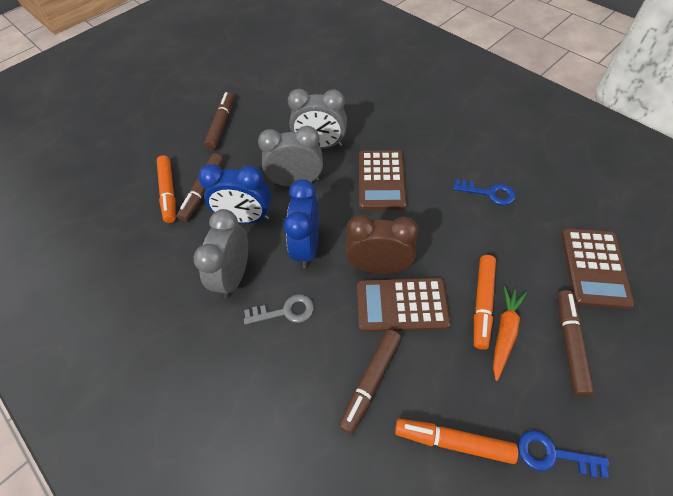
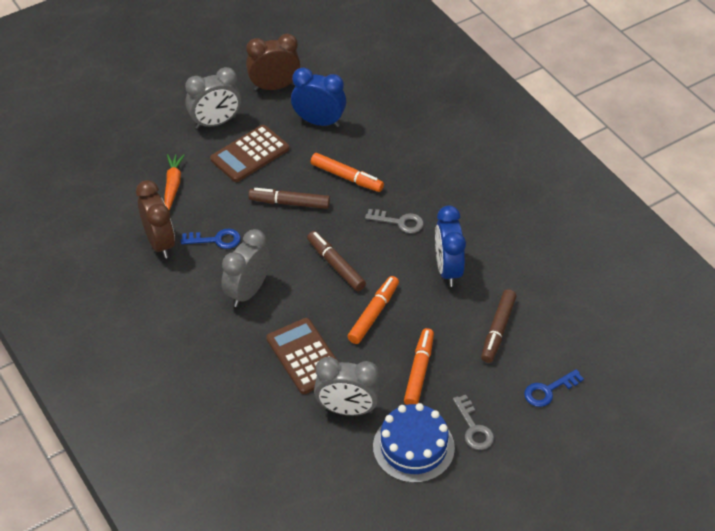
blue cake: none = 0 -> [373,403,455,483] = 1
brown calculator: [357,278,451,332] [359,150,407,210] [561,228,634,309] = 3 -> [210,125,289,182] [266,318,337,394] = 2
brown clock: [345,215,419,274] = 1 -> [136,180,175,258] [246,34,301,91] = 2
brown marker: [177,153,224,222] [204,92,234,150] [339,329,401,434] [558,290,595,396] = 4 -> [249,188,330,209] [307,231,366,291] [481,289,517,363] = 3
grey key: [244,294,314,325] = 1 -> [365,209,424,233] [453,395,494,450] = 2

